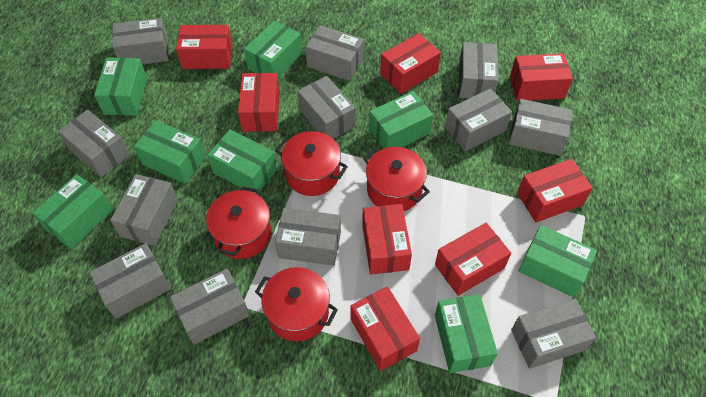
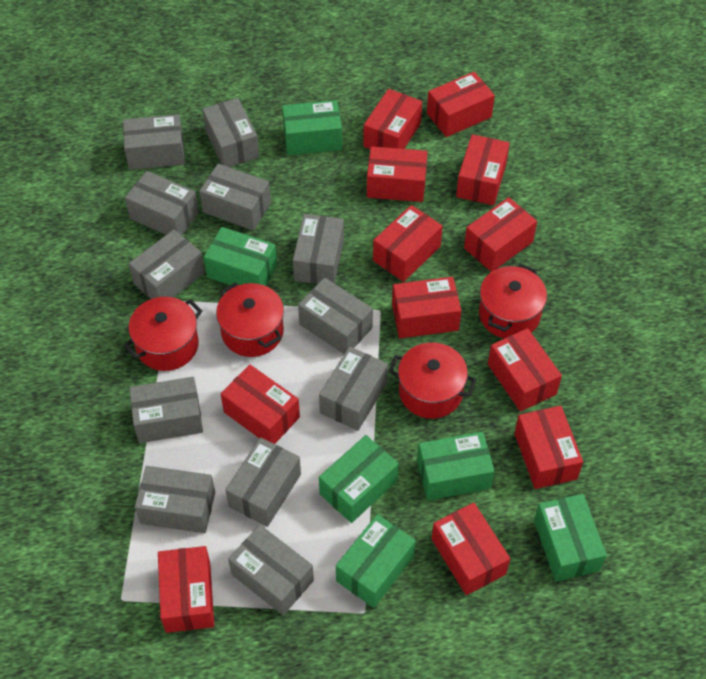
green box: [32,174,113,249] [94,57,147,116] [134,120,206,184] [207,130,277,194] [244,20,302,78] [369,91,433,149] [435,294,498,373] [519,225,597,297] = 8 -> [204,227,277,286] [282,100,342,155] [319,435,399,523] [336,514,416,608] [417,432,495,500] [534,494,607,581] = 6
red box: [176,25,233,69] [238,73,280,132] [350,286,420,371] [362,204,412,275] [380,33,441,94] [435,223,511,296] [510,53,573,101] [517,159,593,223] = 8 -> [158,546,214,633] [221,364,300,444] [363,89,422,149] [367,146,427,202] [373,205,443,282] [392,277,462,338] [427,72,495,137] [432,503,510,595] [456,134,510,205] [464,197,537,272] [488,328,562,412] [514,406,583,489] = 12

